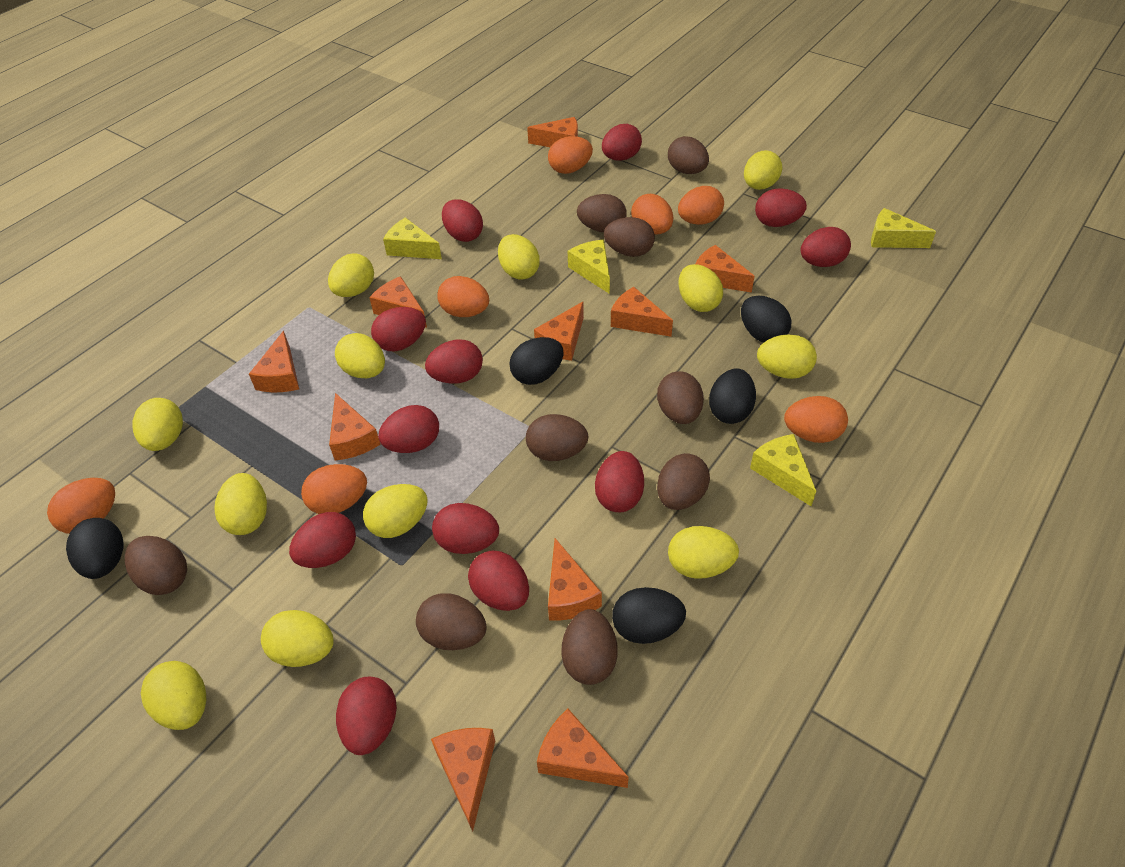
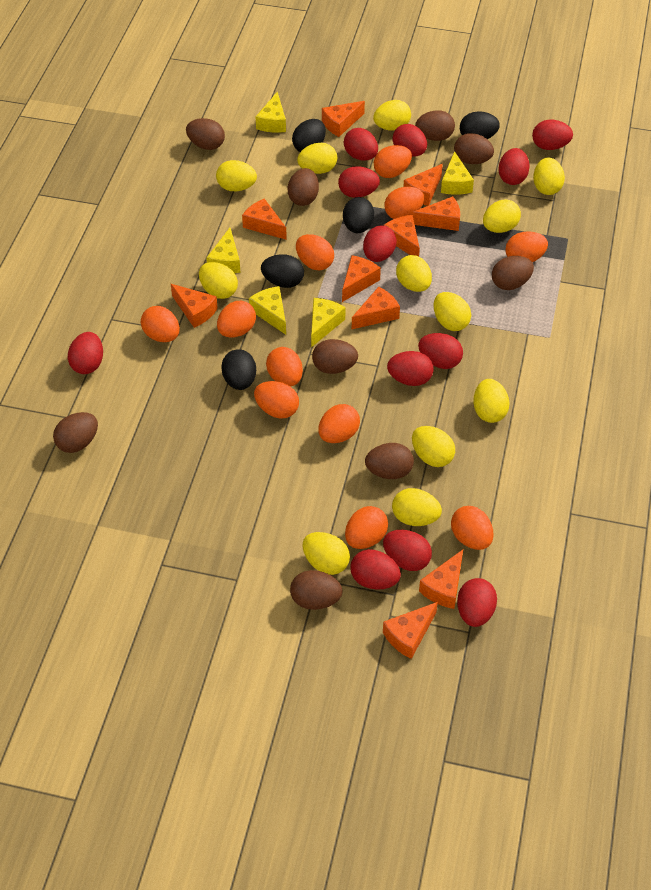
orange egg: [47,478,115,534] [301,464,367,514] [437,276,489,317] [548,136,593,174] [631,194,673,234] [678,186,724,225] [784,396,848,443] = 7 -> [141,306,180,342] [217,301,256,337] [254,381,299,419] [266,347,303,386] [296,234,334,270] [318,404,360,443] [345,506,388,549] [374,145,412,178] [384,187,424,219] [451,506,494,550] [505,231,548,262] = 11
yellow cheese: [383,217,442,259] [568,240,610,294] [750,434,816,507] [871,208,936,248] = 4 -> [206,228,241,273] [249,286,286,335] [255,91,286,133] [311,298,346,347] [441,151,474,195] = 5

